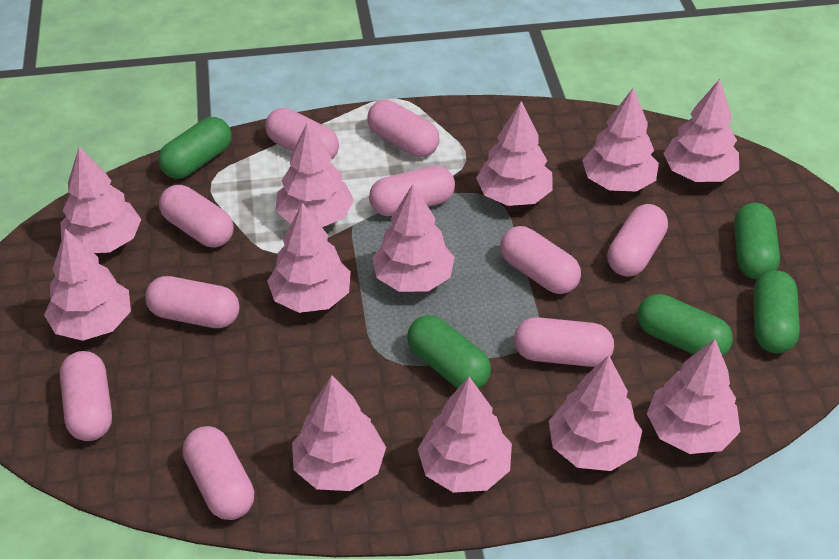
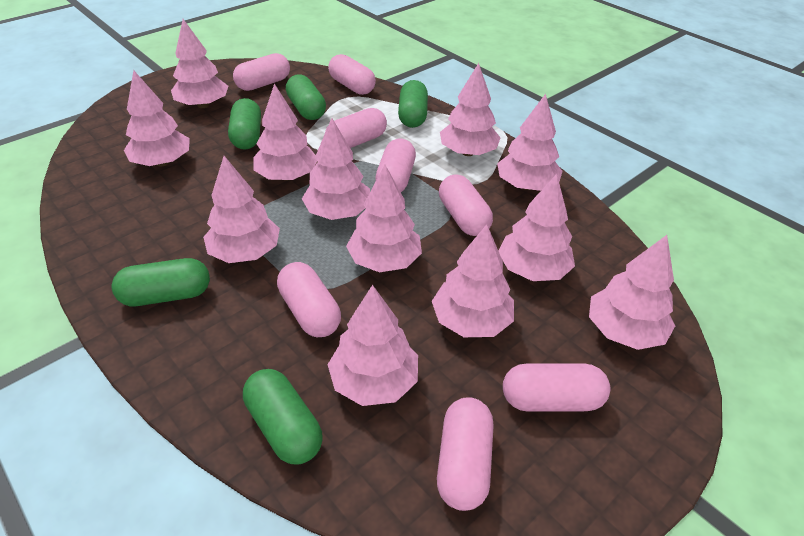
pink capsule: [60,351,112,441] [145,276,240,328] [159,185,234,247] [183,426,254,520] [265,108,339,159] [367,100,440,157] [369,165,455,216] [500,226,581,294] [514,317,614,367] [607,204,668,277] = 10 -> [233,53,290,91] [277,262,341,337] [325,108,387,148] [328,54,376,95] [375,139,416,192] [437,397,494,511] [439,174,493,236] [503,364,610,412] = 8

